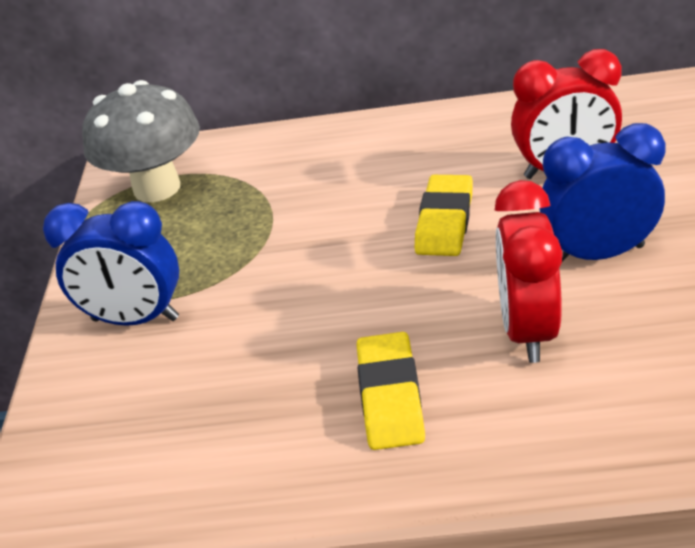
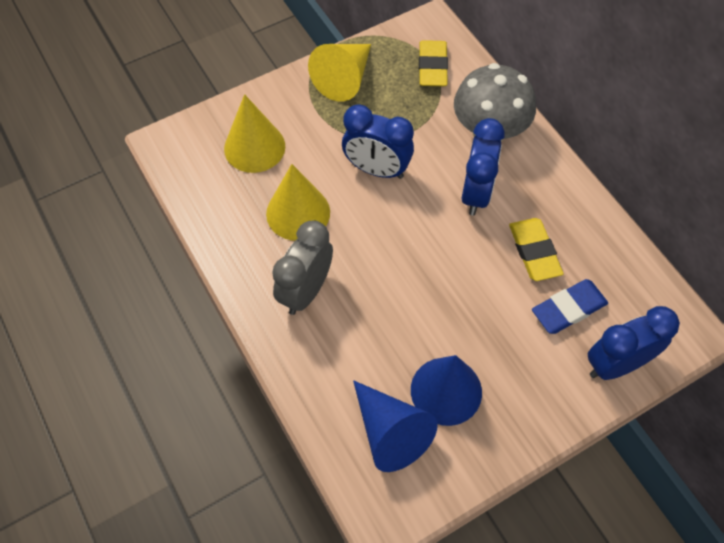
blue clock: [43,201,179,326] [539,123,665,262] = 2 -> [342,104,414,179] [461,118,505,215] [588,306,680,380] = 3
blue cone: none = 0 -> [353,380,438,472] [411,355,482,426] = 2
blue eraser: none = 0 -> [532,279,608,334] = 1
grey clock: none = 0 -> [272,221,333,315] = 1
red clock: [495,180,563,363] [511,49,622,179] = 2 -> none = 0
yellow cone: none = 0 -> [224,94,285,173] [266,164,330,241] [308,44,371,102] = 3

